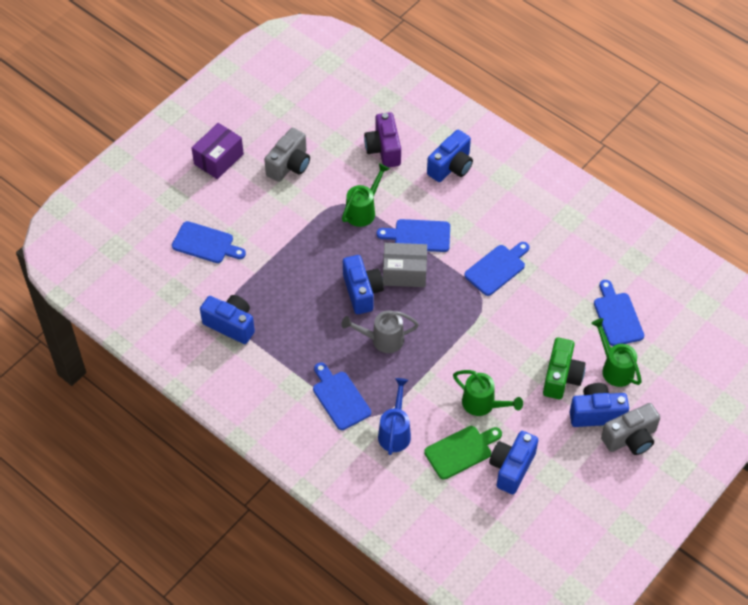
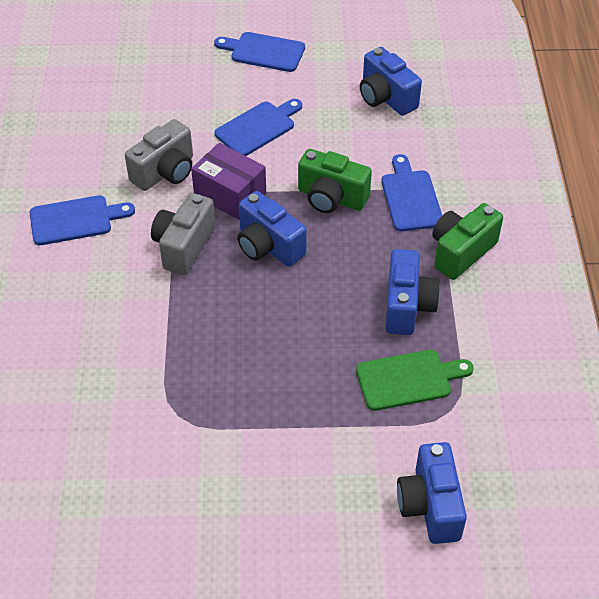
blue camera: [200,295,255,344] [343,255,384,314] [427,129,473,182] [489,431,538,494] [570,383,629,427] = 5 -> [237,191,307,267] [360,47,422,116] [385,249,440,335] [397,442,467,544] = 4
blue cutting board: [172,221,246,263] [313,362,371,430] [377,219,450,252] [464,242,530,296] [594,280,644,346] = 5 -> [29,195,135,245] [214,32,305,72] [214,99,302,156] [381,154,442,232] = 4
blue watering can: [378,378,411,455] = 1 -> none = 0
green camera: [543,338,586,399] = 1 -> [298,149,372,213] [432,203,503,280] = 2
green watering can: [342,163,389,227] [453,370,523,416] [591,318,642,387] = 3 -> none = 0
grey box: [383,243,427,287] = 1 -> none = 0
grey watering can: [341,310,419,353] = 1 -> none = 0
purple camera: [364,112,401,167] = 1 -> none = 0

